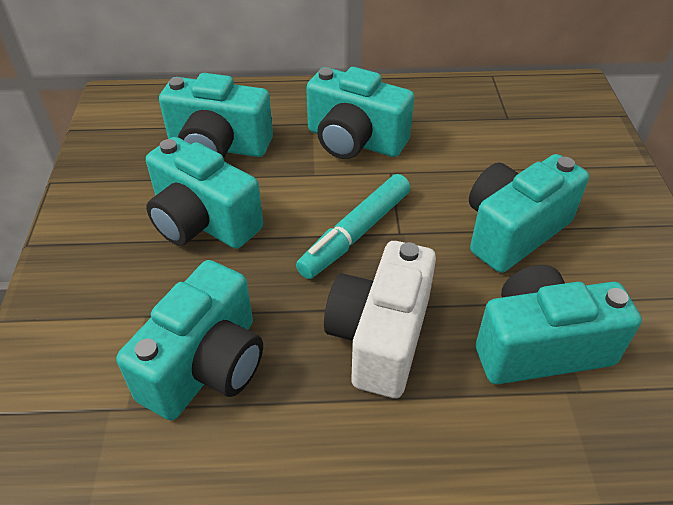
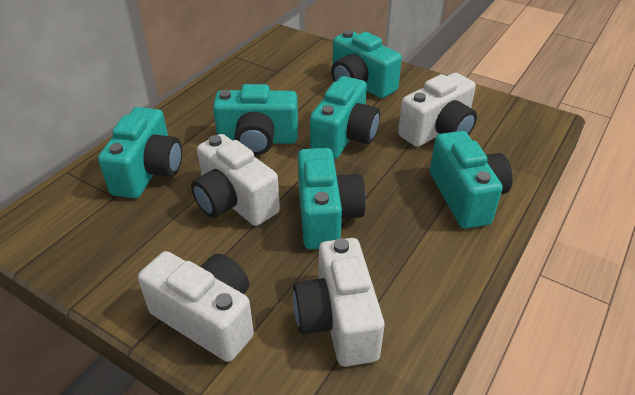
turquoise marker: [296,174,410,279] = 1 -> none = 0
white camera: [324,241,436,398] = 1 -> [138,251,254,362] [191,134,280,226] [293,238,385,367] [398,73,477,147] = 4

